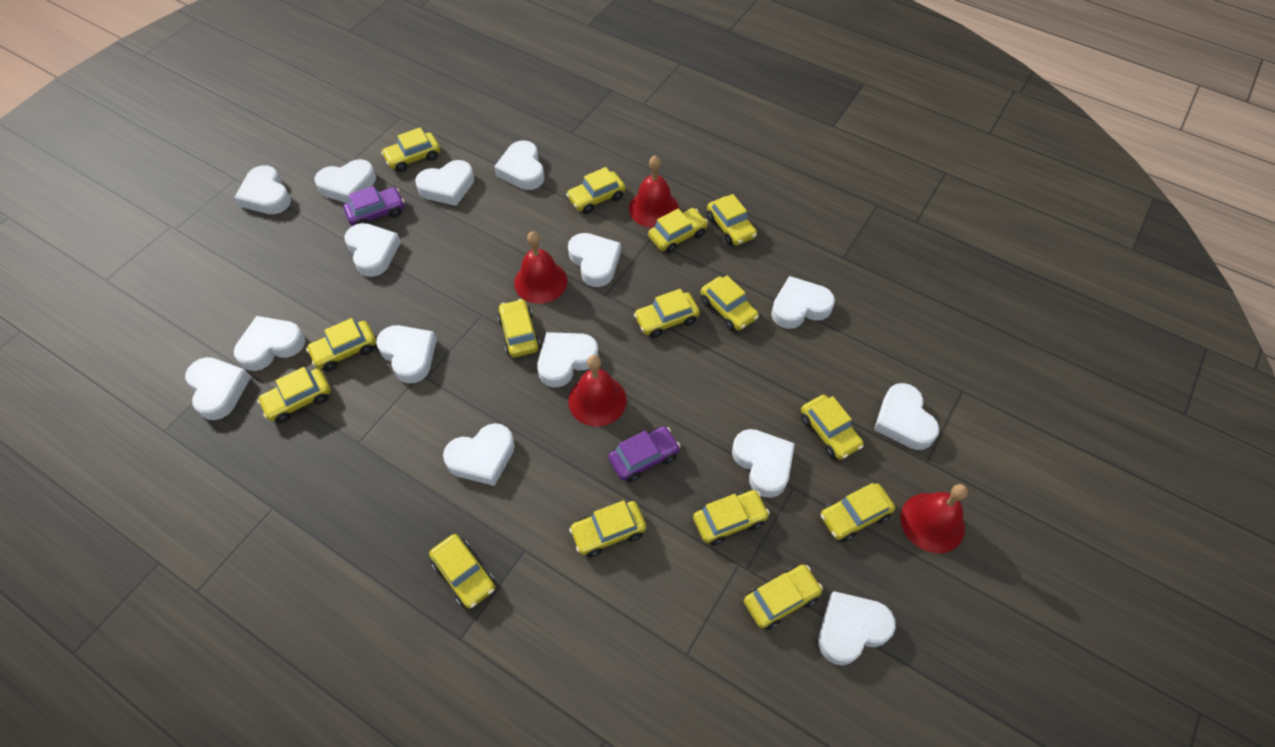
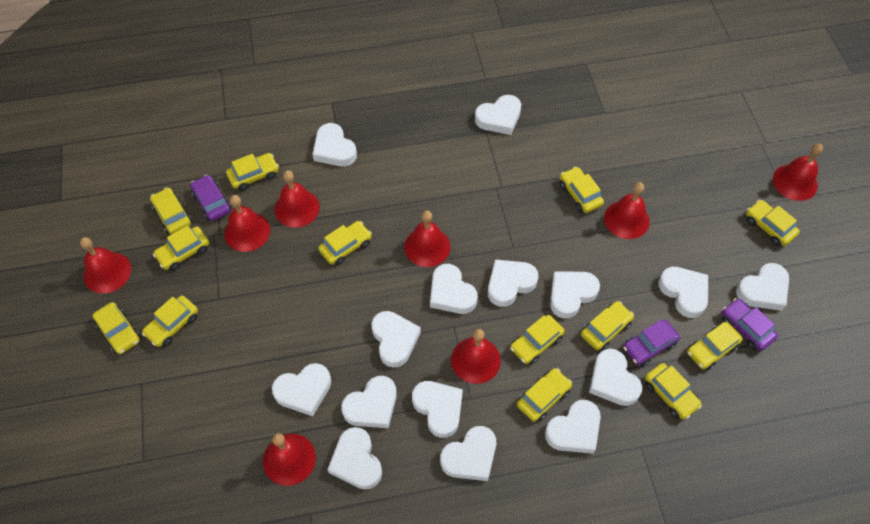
purple car: [343,186,405,226] [608,426,681,482] = 2 -> [190,175,231,221] [623,319,680,366] [722,298,778,351] = 3
red bell: [514,231,567,304] [568,355,627,427] [629,155,679,228] [900,484,968,553] = 4 -> [80,237,131,294] [224,195,270,252] [263,433,316,486] [275,171,320,228] [404,211,451,267] [451,329,501,384] [604,182,650,239] [773,143,823,201] = 8
yellow car: [257,367,331,423] [306,318,376,371] [381,127,440,172] [429,534,495,609] [498,299,540,357] [566,167,626,214] [569,500,646,557] [634,289,700,338] [648,208,708,253] [693,490,770,546] [701,275,759,331] [707,194,757,246] [744,565,823,630] [801,395,863,460] [821,483,895,542] = 15 -> [92,302,141,354] [142,296,198,347] [150,187,192,235] [153,225,209,271] [226,153,279,191] [318,221,372,266] [510,315,565,365] [517,368,572,422] [560,166,604,213] [581,301,634,351] [645,363,702,419] [687,322,743,370] [746,200,800,246] = 13

